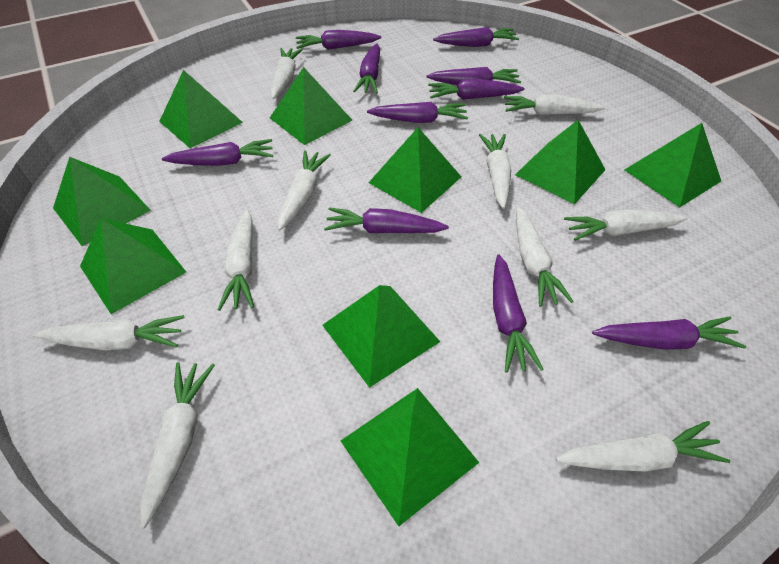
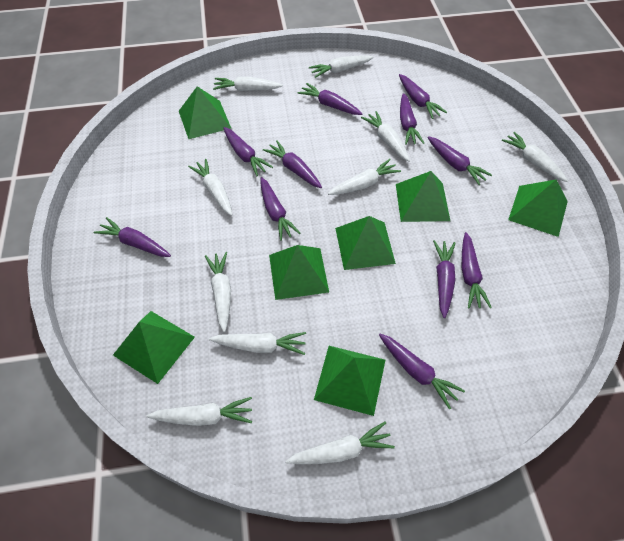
green pyramid: [53,157,151,246] [80,218,186,314] [159,70,243,148] [270,67,352,145] [323,285,440,388] [341,388,479,526] [369,127,461,213] [515,120,606,205] [624,123,721,207] = 9 -> [113,311,195,384] [179,86,231,139] [269,245,329,300] [314,346,385,416] [335,216,396,270] [396,171,450,222] [508,180,568,237] = 7
purple carrot: [162,139,273,166] [296,30,381,50] [324,207,449,233] [353,43,380,94] [367,102,468,123] [426,67,521,85] [428,79,525,100] [433,27,519,47] [493,254,544,373] [592,316,746,350] = 10 -> [94,217,171,257] [223,127,273,176] [261,177,300,241] [263,140,322,188] [297,83,362,115] [379,333,465,410] [399,74,447,119] [400,93,424,145] [427,136,492,185] [433,240,455,318] [462,232,492,308] = 11

